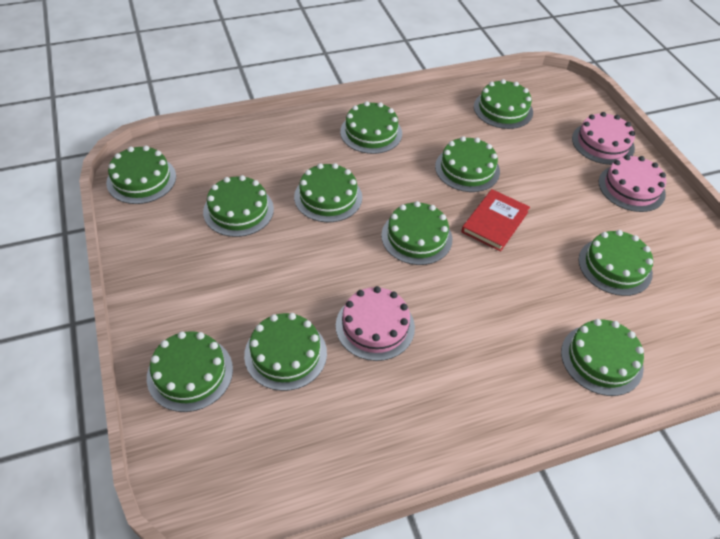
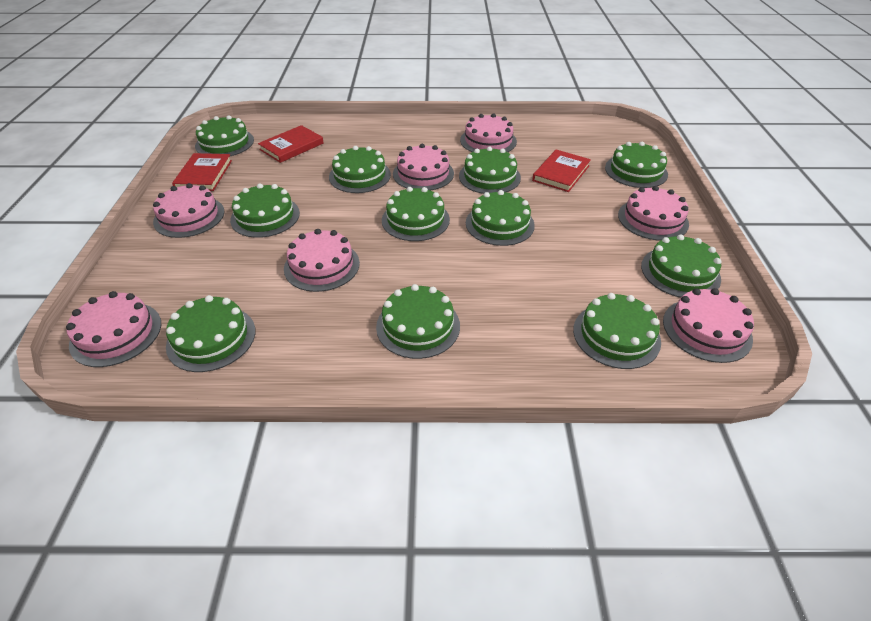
pink cake: [336,286,415,361] [572,112,635,165] [599,155,666,212] = 3 -> [66,291,161,367] [153,183,224,238] [284,229,360,292] [393,144,454,190] [460,113,517,152] [618,186,689,241] [663,288,754,363] = 7
red book: [461,189,530,252] = 1 -> [172,153,232,191] [258,125,324,163] [532,150,591,192] = 3

